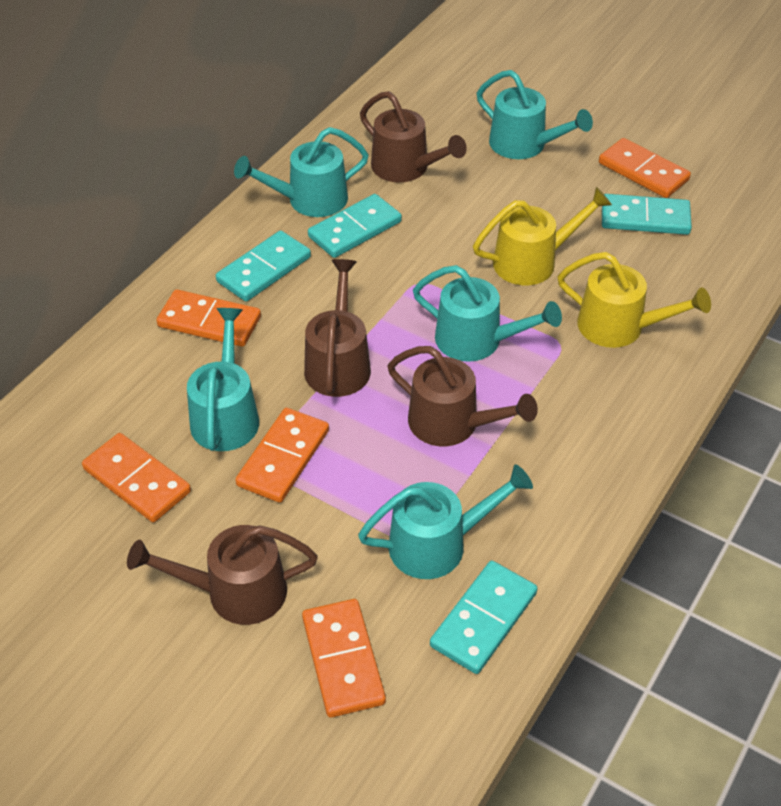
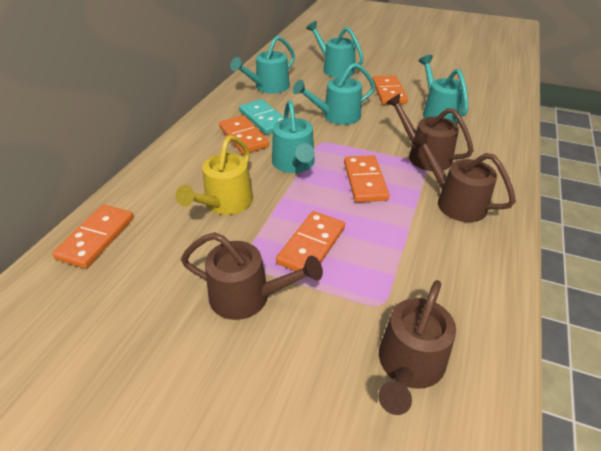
turquoise domino: [216,230,311,302] [308,194,402,258] [430,561,538,674] [602,194,692,235] = 4 -> [239,99,284,135] = 1
yellow watering can: [473,187,612,285] [558,252,711,348] = 2 -> [175,136,253,215] = 1

